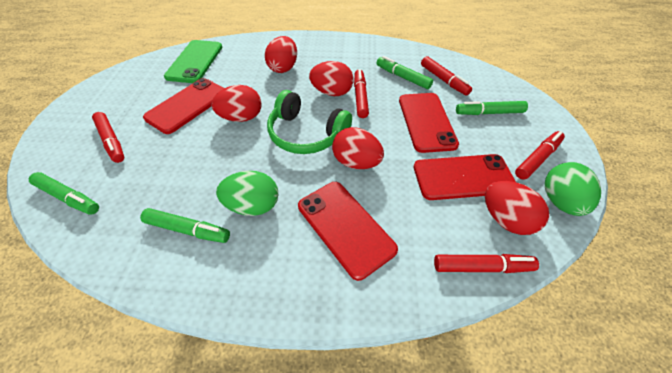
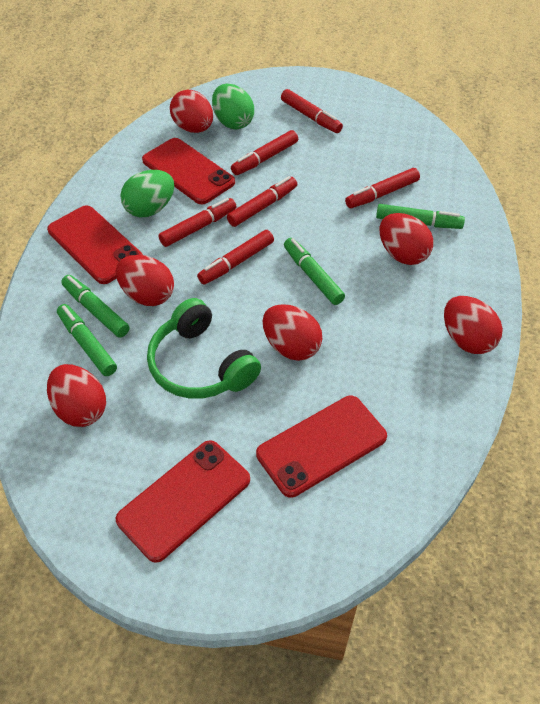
green phone: [164,40,222,83] = 1 -> none = 0
red egg: [212,85,261,122] [265,36,297,73] [309,61,354,96] [332,127,384,169] [485,181,549,235] = 5 -> [47,364,106,427] [116,255,174,306] [170,90,213,133] [263,304,322,361] [380,213,433,265] [444,296,503,354] = 6
red marker: [92,112,124,163] [354,69,369,118] [421,56,472,96] [434,254,539,273] [515,131,565,180] = 5 -> [158,198,236,247] [197,230,274,285] [227,176,297,227] [231,130,298,175] [281,89,343,133] [345,168,420,208] = 6

